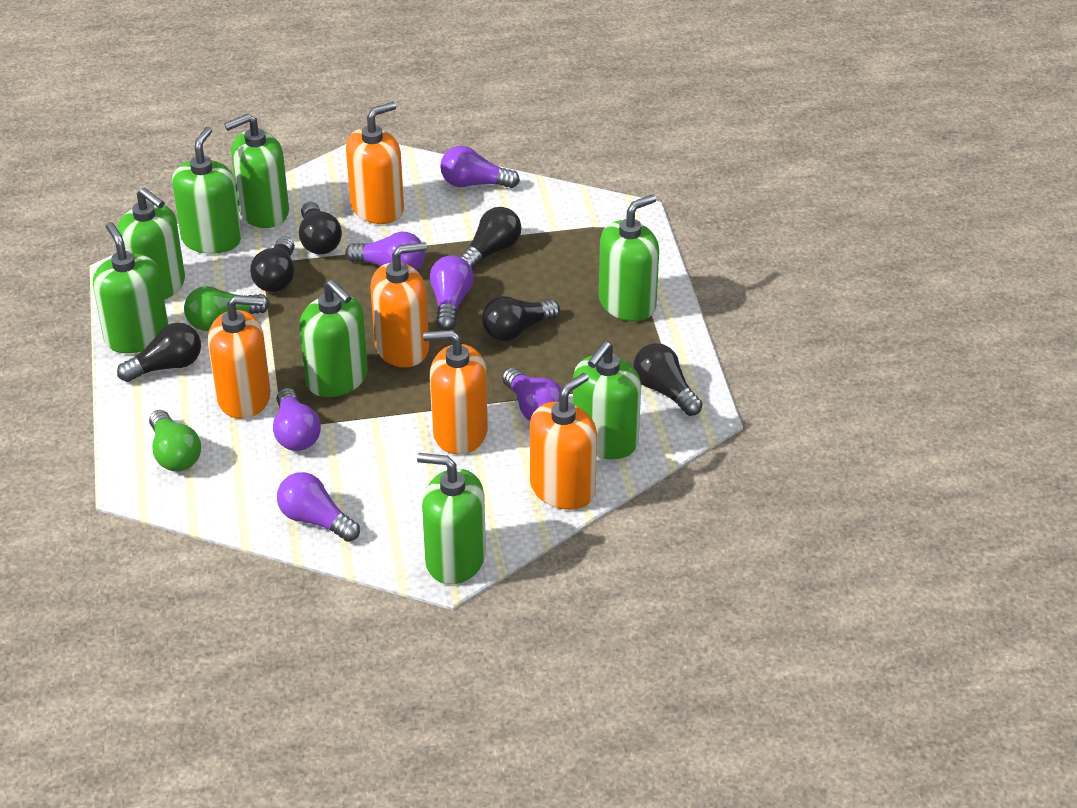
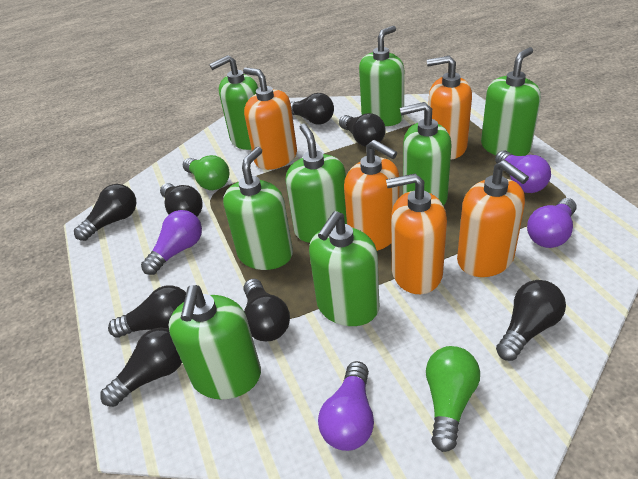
black light bulb: [117,323,201,382] [250,237,295,292] [299,202,342,255] [459,207,521,270] [482,296,560,341] [633,343,703,416] = 6 -> [74,184,136,241] [100,328,182,407] [108,285,186,338] [160,183,203,216] [243,278,290,341] [290,93,334,124] [339,113,386,147] [496,280,566,361] = 8
purple light bulb: [273,388,321,451] [277,472,360,542] [346,232,425,270] [430,256,474,330] [440,146,520,188] [502,367,562,421] = 6 -> [141,210,202,275] [318,361,374,451] [495,150,551,193] [527,198,577,248] = 4

